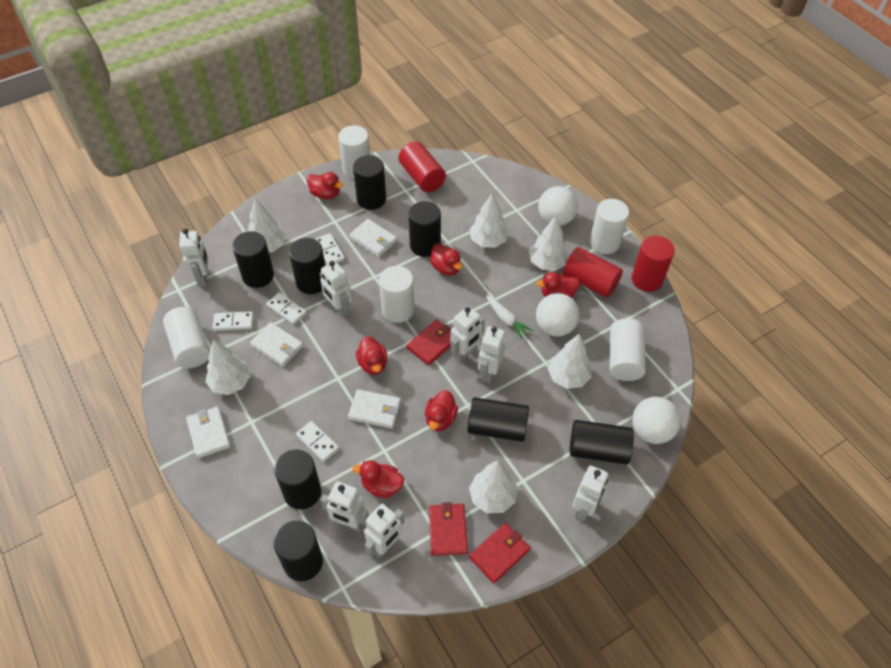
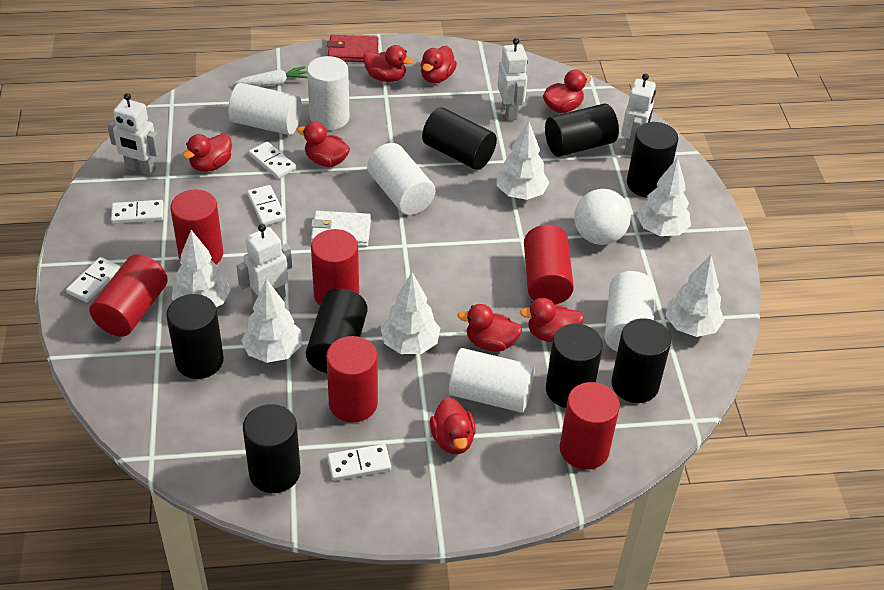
red cylinder: [399,142,446,192] [563,247,623,298] [632,236,675,292] = 3 -> [89,254,168,337] [170,189,223,264] [311,229,359,305] [326,336,378,422] [524,225,574,305] [560,382,620,470] = 6
red duck: [307,172,343,199] [353,460,404,498] [356,336,387,375] [425,390,458,431] [430,243,462,275] [536,272,580,298] = 6 -> [182,133,232,172] [297,122,350,167] [363,45,413,82] [420,46,457,83] [430,397,476,454] [458,304,522,352] [520,298,584,342] [543,70,592,113] = 8
red wallet: [407,320,451,366] [429,502,468,556] [469,523,530,583] = 3 -> [327,35,379,62] = 1
white ball: [536,293,579,336] [538,186,578,226] [632,397,681,444] = 3 -> [574,189,631,245] = 1
white domino: [213,311,253,331] [266,292,306,325] [296,421,339,462] [315,233,345,264] = 4 -> [66,257,121,302] [111,200,164,224] [247,185,286,225] [249,142,296,179] [327,444,391,481] = 5
white robot: [179,229,208,287] [320,261,352,318] [320,481,369,532] [364,504,405,559] [450,306,485,363] [478,326,506,383] [572,465,608,521] = 7 -> [107,93,160,175] [237,224,292,304] [497,38,528,121] [621,73,656,156] = 4
white wallet: [186,406,230,458] [250,322,303,367] [348,389,401,429] [349,219,397,257] = 4 -> [311,211,371,247] = 1

